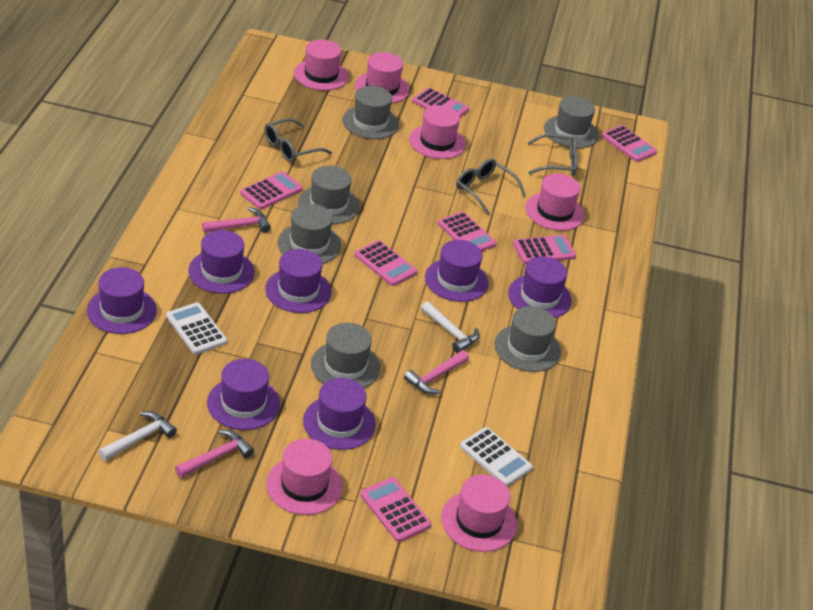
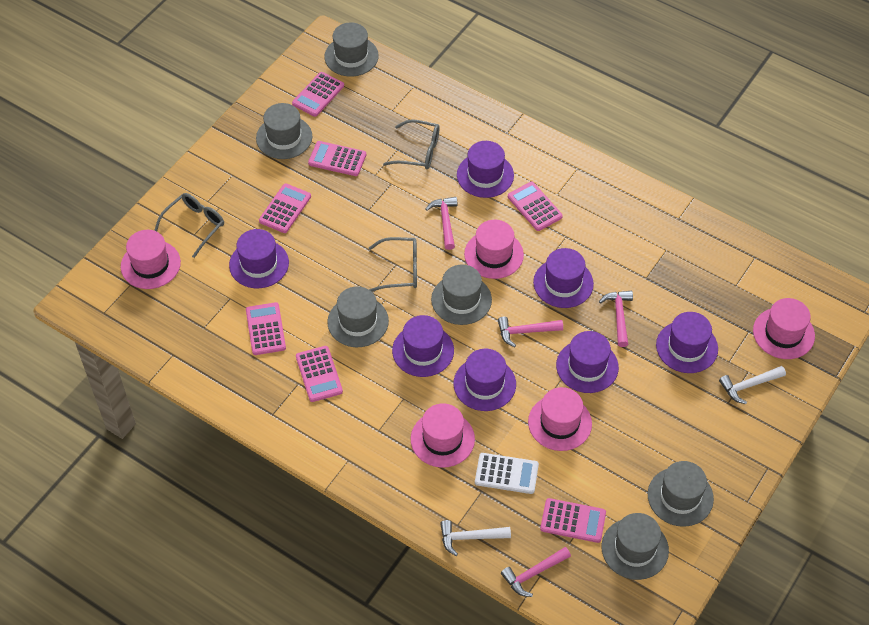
pink hammer: [175,430,254,478] [202,207,271,233] [404,350,469,394] = 3 -> [425,197,458,250] [498,317,563,347] [501,547,571,597] [599,291,633,347] = 4
pink hat: [266,439,343,515] [294,39,349,91] [355,52,409,103] [409,105,466,159] [441,475,517,552] [525,174,585,231] = 6 -> [121,230,181,289] [411,403,475,468] [464,220,524,279] [528,387,592,451] [753,298,815,359] = 5
white calculator: [166,302,227,354] [460,427,533,486] = 2 -> [475,453,539,494] = 1

